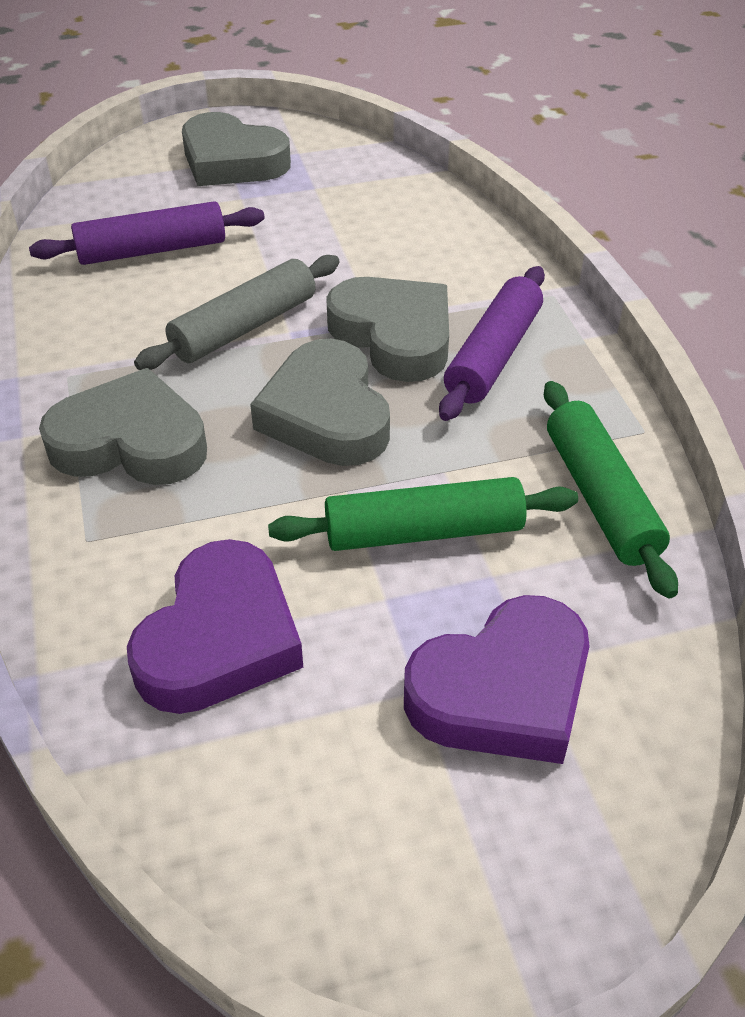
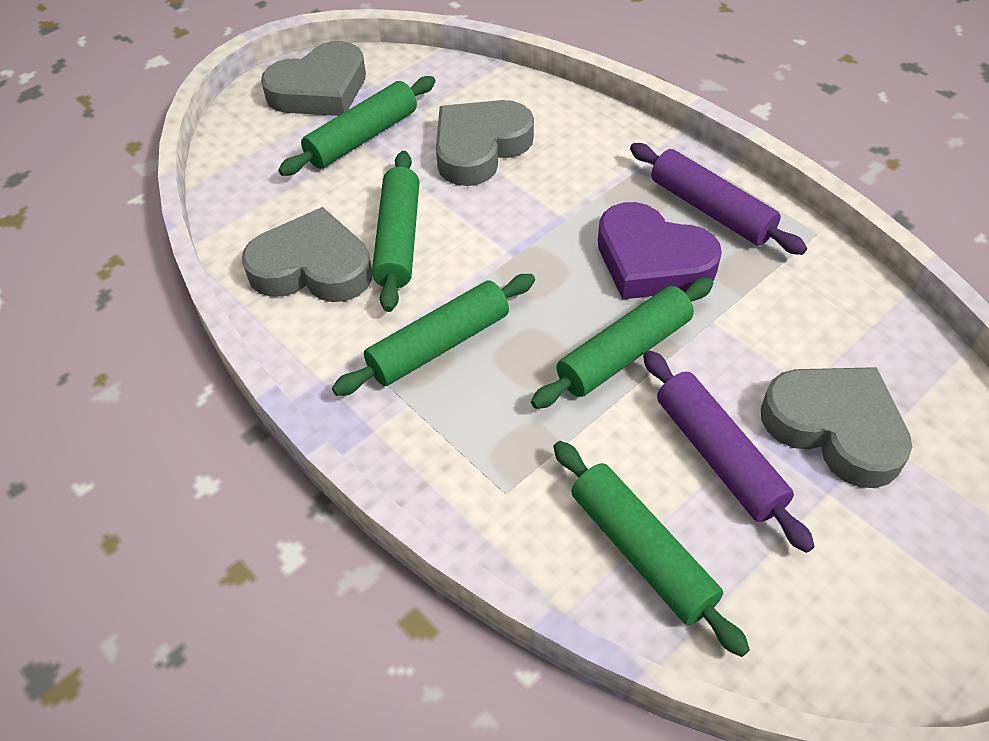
green rolling pin: [268,477,578,551] [544,381,678,599] = 2 -> [278,76,436,176] [332,274,535,396] [372,151,420,312] [531,278,713,409] [553,441,750,657] = 5
grey rolling pin: [134,255,340,370] = 1 -> none = 0
purple heart: [127,539,303,714] [404,595,590,764] = 2 -> [598,202,722,299] = 1

